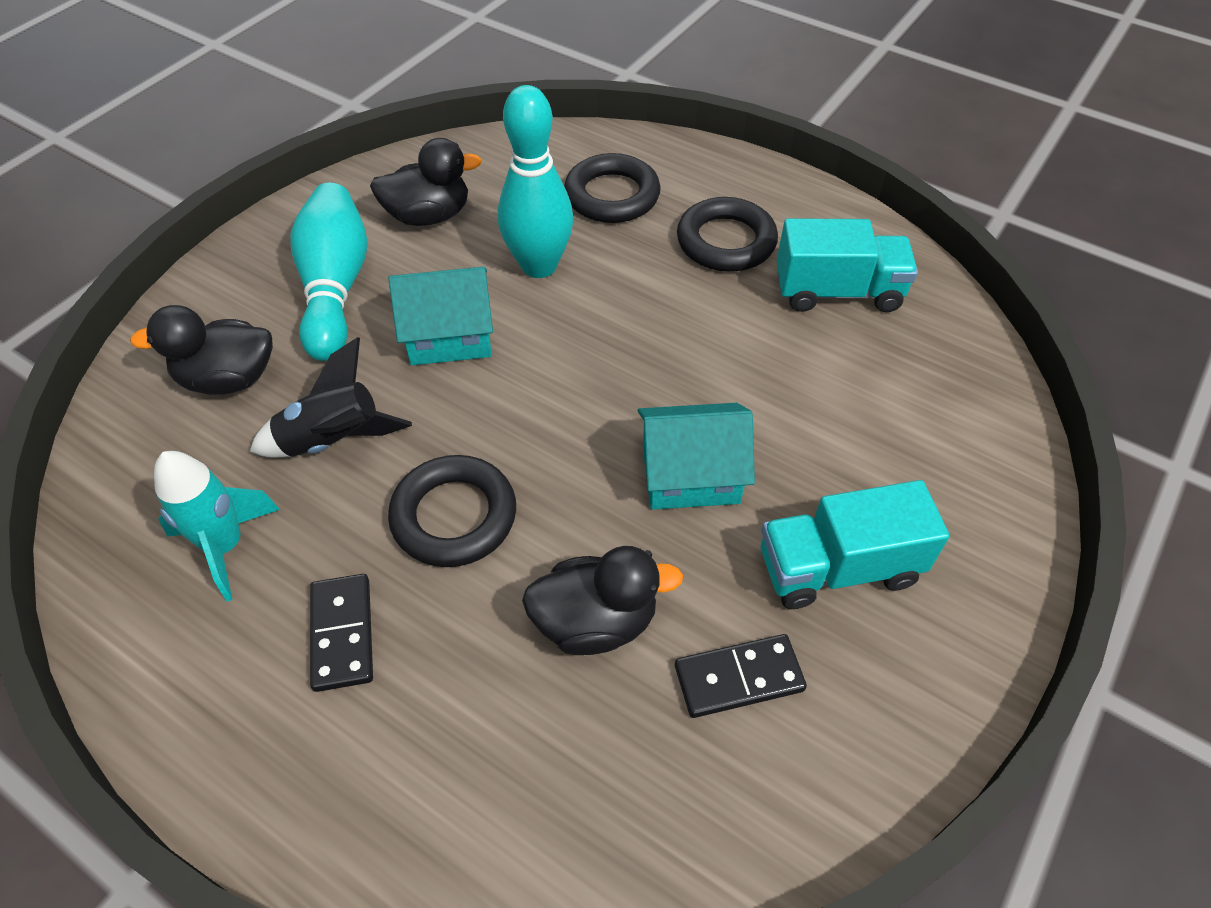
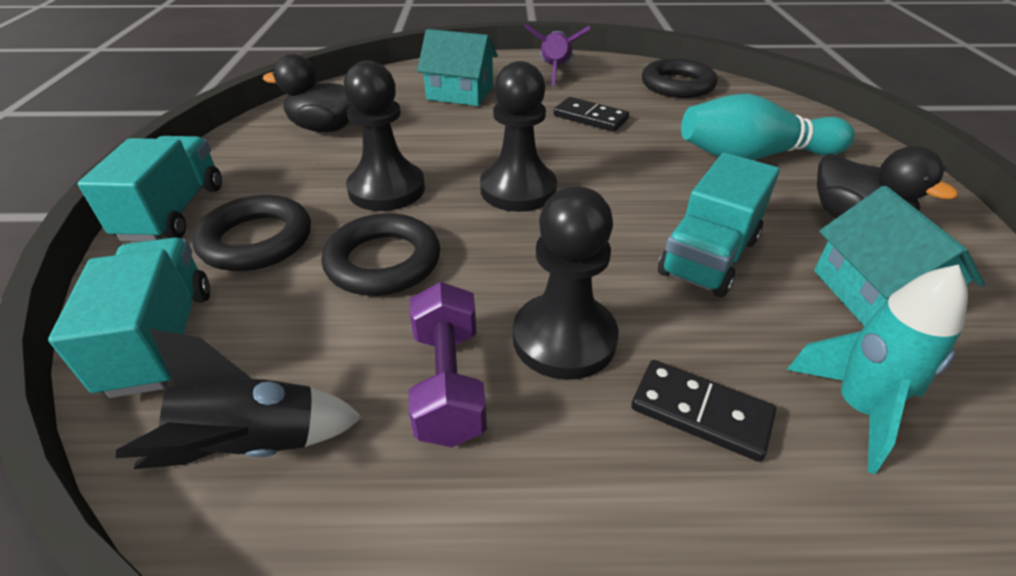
black duck: [130,305,273,395] [370,138,482,226] [522,546,683,655] = 3 -> [263,54,351,132] [817,146,958,219] = 2
black pawn: none = 0 -> [343,61,425,211] [480,61,557,212] [513,186,618,380] = 3
purple dumbbell: none = 0 -> [409,282,487,447] = 1
purple rocket: none = 0 -> [524,23,590,86] = 1
turquoise bowling pin: [290,183,367,361] [498,85,573,278] = 2 -> [681,93,855,160] = 1
turquoise truck: [761,480,950,609] [776,218,918,312] = 2 -> [48,237,210,398] [78,136,222,242] [658,153,780,297] = 3

